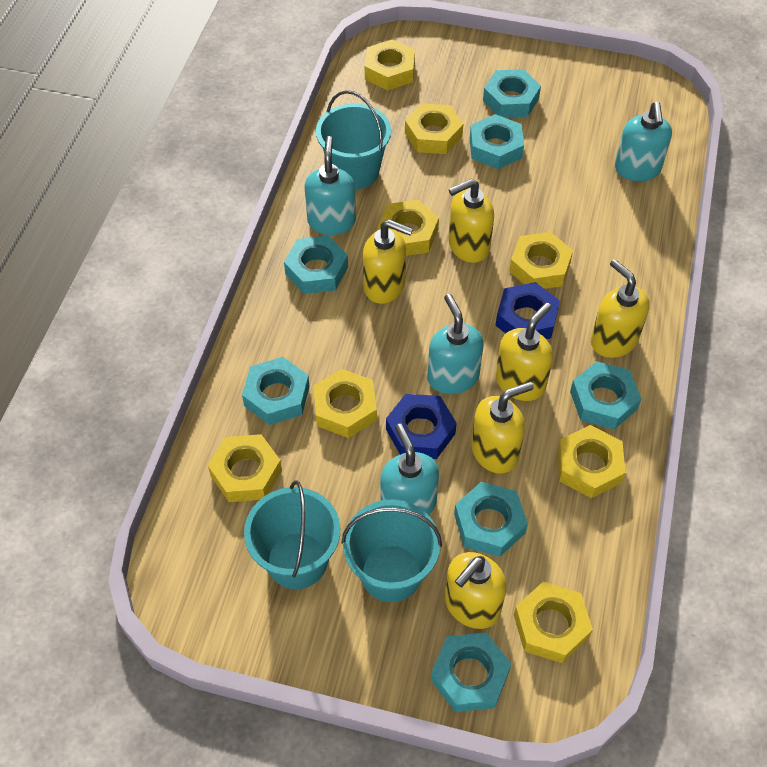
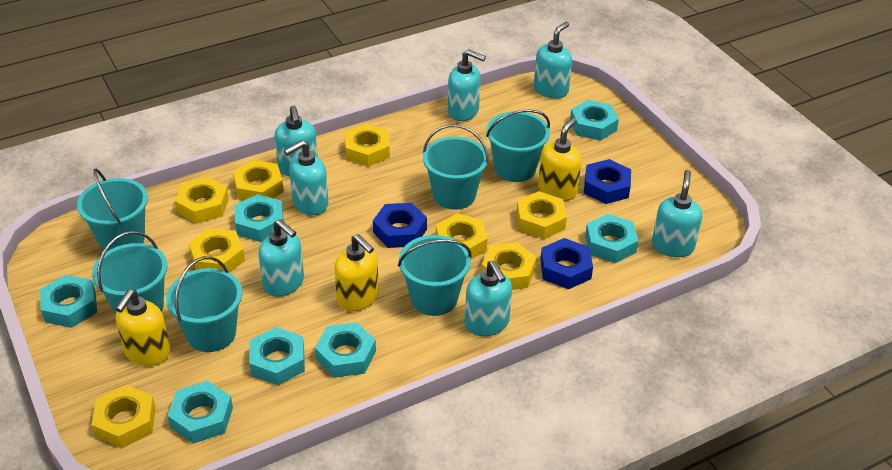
blue nut: [386,394,457,459] [495,282,560,339] = 2 -> [373,203,427,248] [540,238,593,289] [584,159,631,204] = 3
turquoise bucket: [244,480,340,589] [316,90,391,190] [341,500,442,602] = 3 -> [77,169,148,251] [92,231,167,315] [166,256,242,352] [398,235,472,316] [423,124,489,210] [486,109,550,182] = 6
turquoise soap dispenser: [304,136,356,235] [380,424,439,515] [427,294,484,394] [615,102,672,181] = 4 -> [258,219,304,297] [275,106,318,176] [284,140,329,215] [448,49,486,121] [465,261,512,336] [534,22,572,99] [652,170,702,257] = 7
yellow soap dispenser: [363,220,413,304] [445,552,506,629] [448,179,494,263] [471,382,534,474] [496,303,553,401] [591,259,650,358] = 6 -> [115,289,171,366] [335,234,379,311] [538,117,582,201] = 3

